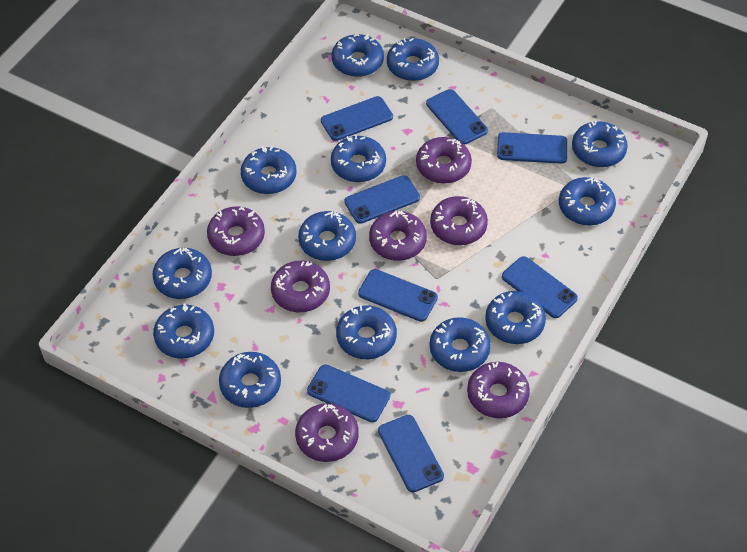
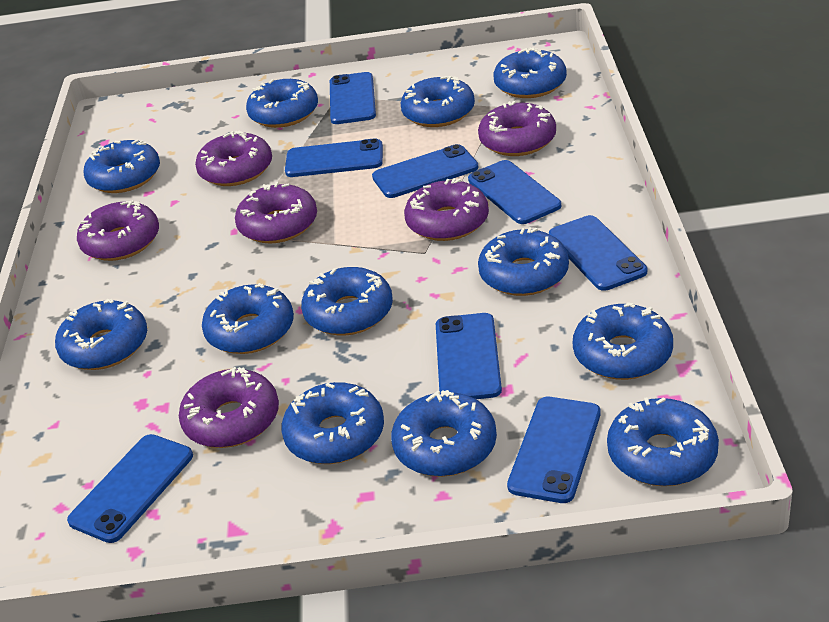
blue donut: [153,248,212,299] [153,304,214,358] [219,352,281,408] [241,146,297,194] [298,211,356,261] [331,135,386,182] [332,34,384,77] [336,306,397,359] [387,38,439,81] [430,317,491,372] [485,291,546,344] [559,177,616,226] [572,121,628,167] = 13 -> [55,299,147,370] [83,140,160,193] [202,283,294,354] [246,79,318,128] [281,382,384,464] [301,267,393,336] [391,390,497,477] [401,76,475,127] [478,227,569,296] [493,47,567,98] [573,302,673,380] [607,397,719,486] = 12
purple donut: [207,206,265,256] [271,261,330,312] [295,403,359,462] [369,211,427,261] [416,137,472,184] [430,196,488,245] [467,362,530,418] = 7 -> [77,200,159,261] [179,367,279,448] [195,130,272,186] [235,182,317,244] [404,178,489,241] [478,101,556,156] = 6

